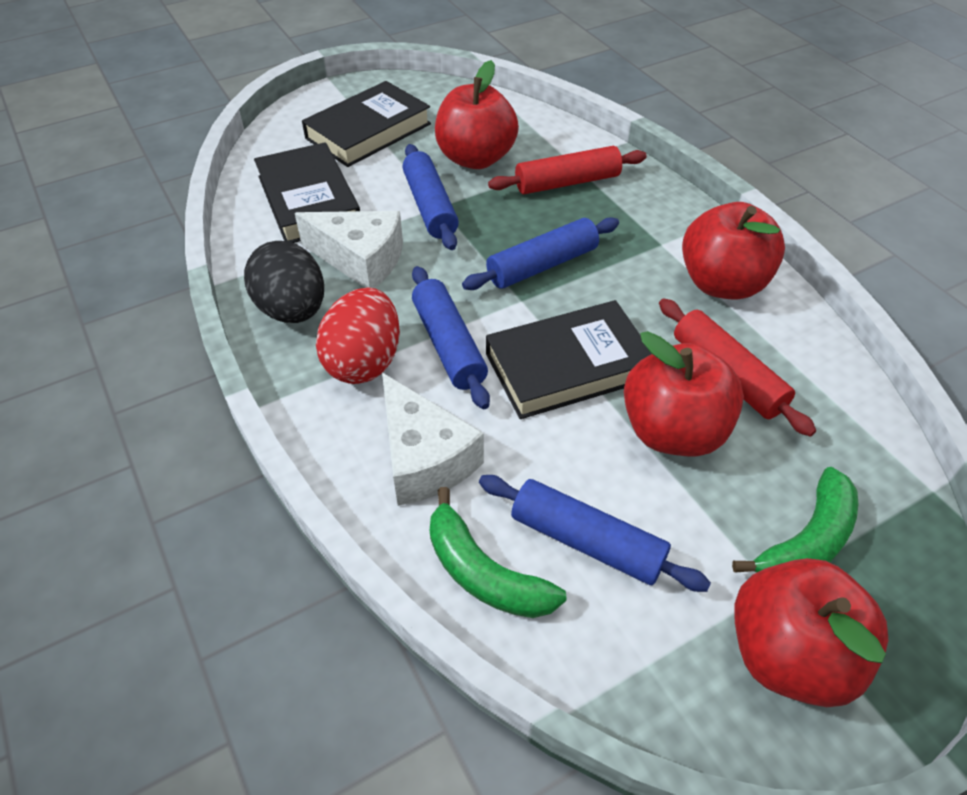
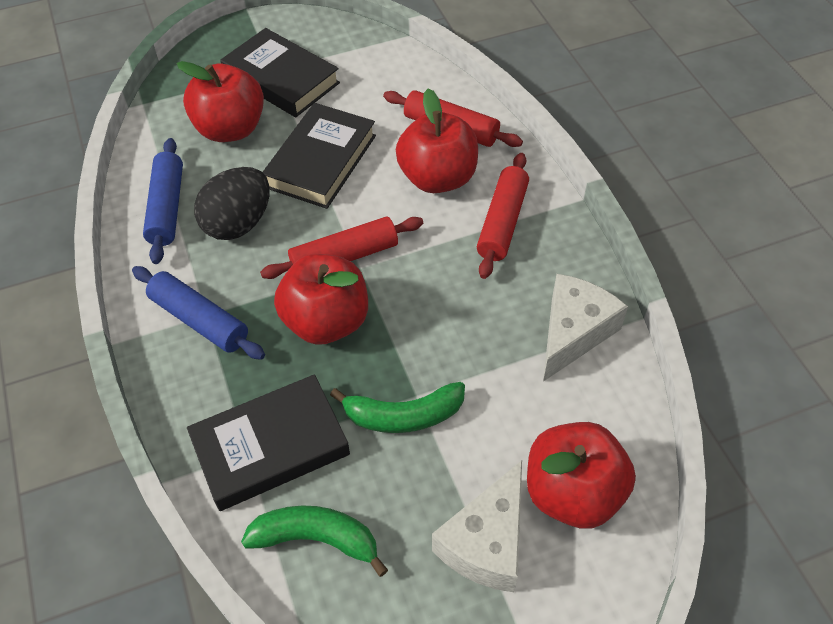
blue rolling pin: [402,144,459,250] [412,266,490,409] [462,217,619,290] [479,475,711,592] = 4 -> [132,266,265,360] [143,138,183,264] = 2
red egg: [316,287,400,384] = 1 -> none = 0
red rolling pin: [488,146,647,194] [659,298,816,437] = 2 -> [260,217,423,279] [383,90,523,147] [477,153,529,279] = 3

